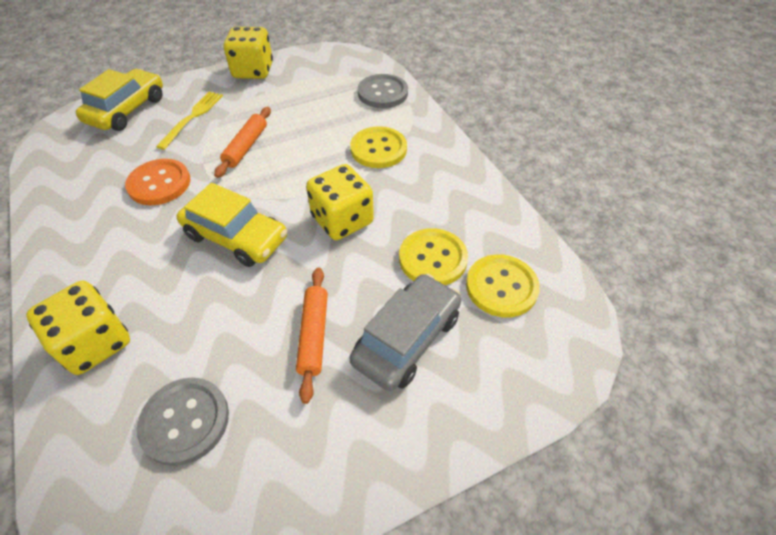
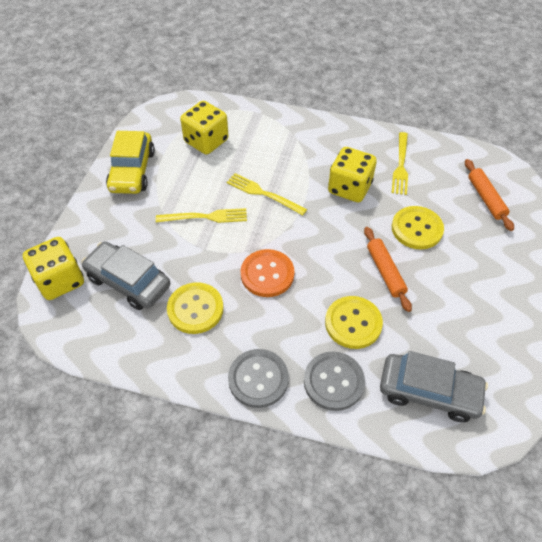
grey car: [349,274,461,391] = 1 -> [81,241,170,310] [380,351,488,422] = 2
yellow car: [76,69,163,131] [177,183,287,267] = 2 -> [106,131,155,194] = 1
yellow fork: [156,92,223,150] = 1 -> [156,208,247,223] [227,173,307,215] [392,132,408,195] = 3

